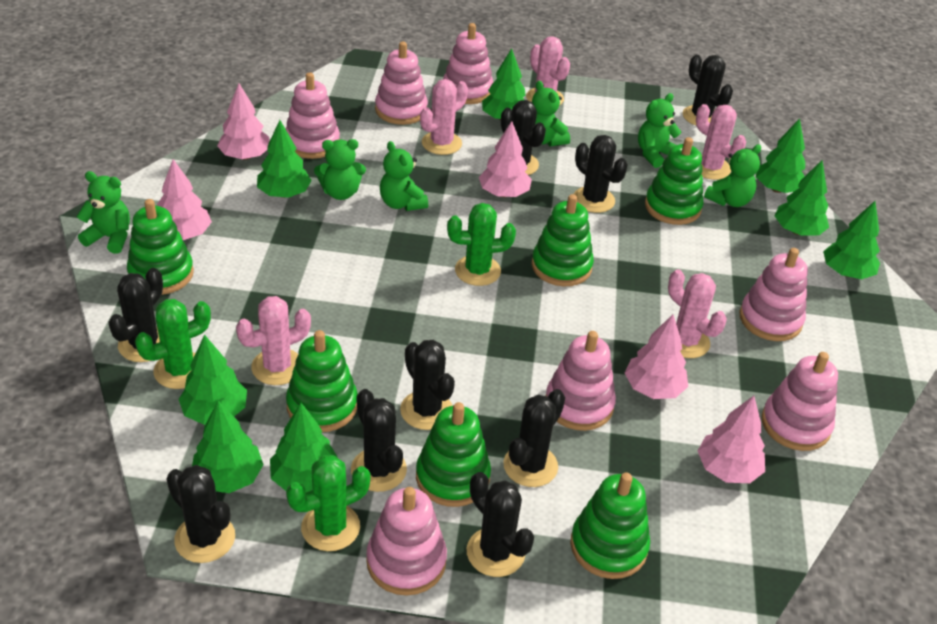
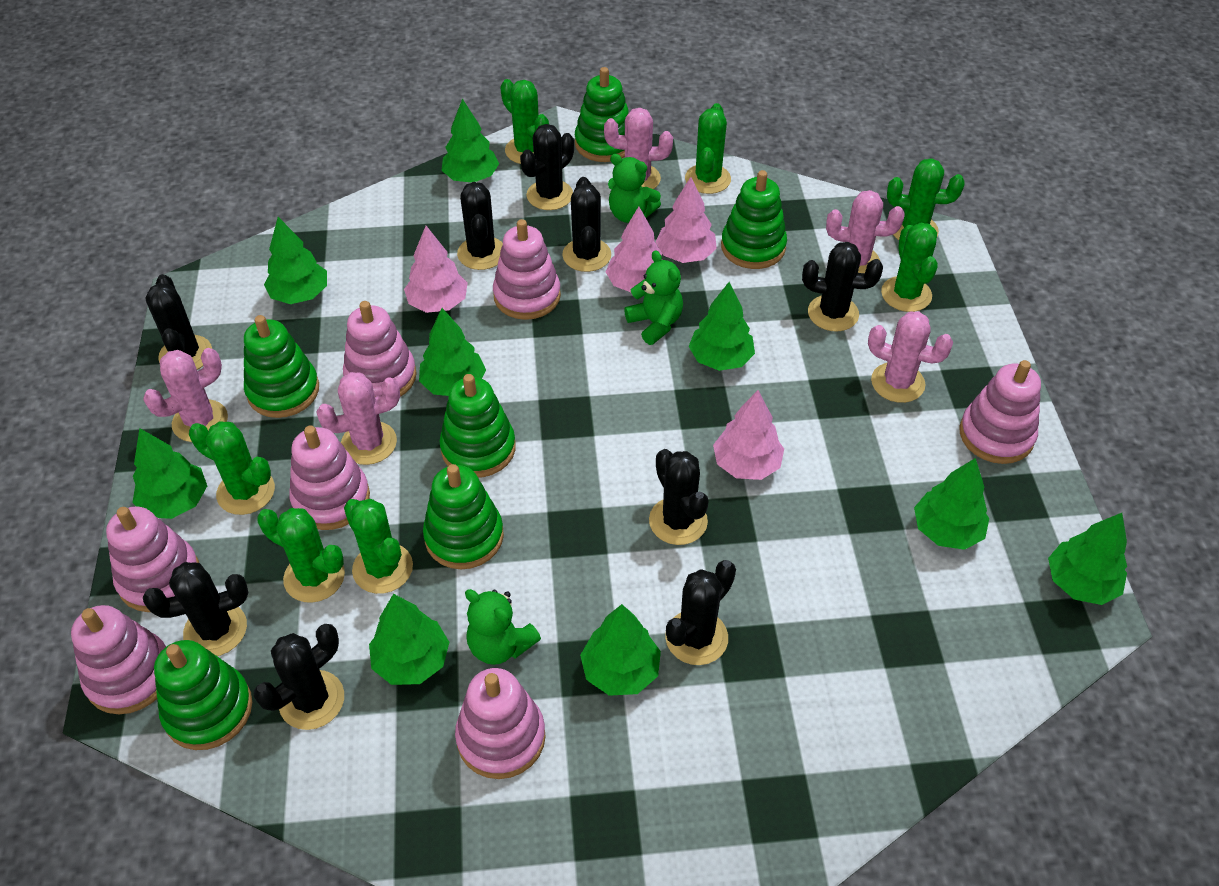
green cactus: [135,299,211,389] [286,455,371,551] [447,203,516,286] = 3 -> [189,421,275,515] [257,508,345,603] [344,499,413,594] [500,79,549,164] [685,103,731,194] [881,222,938,312] [887,158,965,240] = 7
green teddy bear: [77,171,130,254] [314,139,366,200] [380,141,428,211] [532,81,570,146] [638,93,681,168] [704,144,761,207] = 6 -> [465,589,541,665] [608,154,661,223] [624,250,683,345] = 3
green tree: [179,334,247,425] [192,401,264,493] [257,120,312,198] [270,403,338,492] [482,48,526,121] [756,119,805,193] [775,160,829,236] [823,201,880,279] = 8 -> [132,428,207,519] [264,217,327,304] [369,594,449,685] [419,308,486,396] [441,99,499,182] [580,604,661,696] [689,282,755,371] [914,458,989,550] [1048,513,1127,605] = 9
pink tree: [157,159,212,240] [217,83,270,160] [479,121,532,197] [625,315,688,399] [698,396,765,483] = 5 -> [404,226,468,313] [605,206,662,292] [656,177,717,263] [713,390,784,480] = 4

